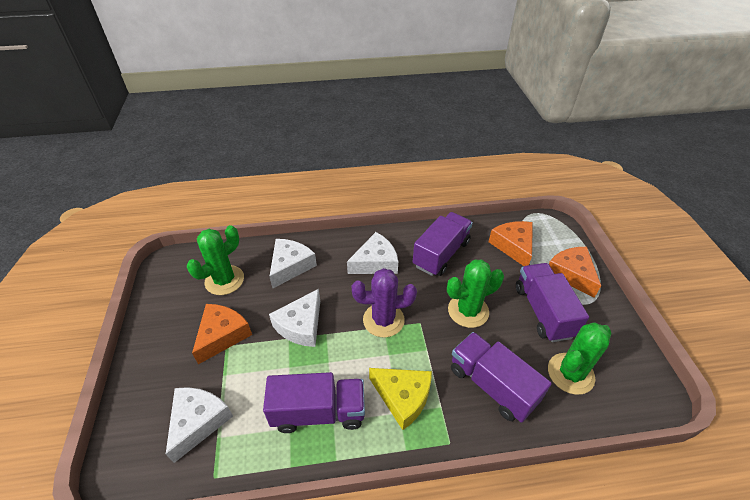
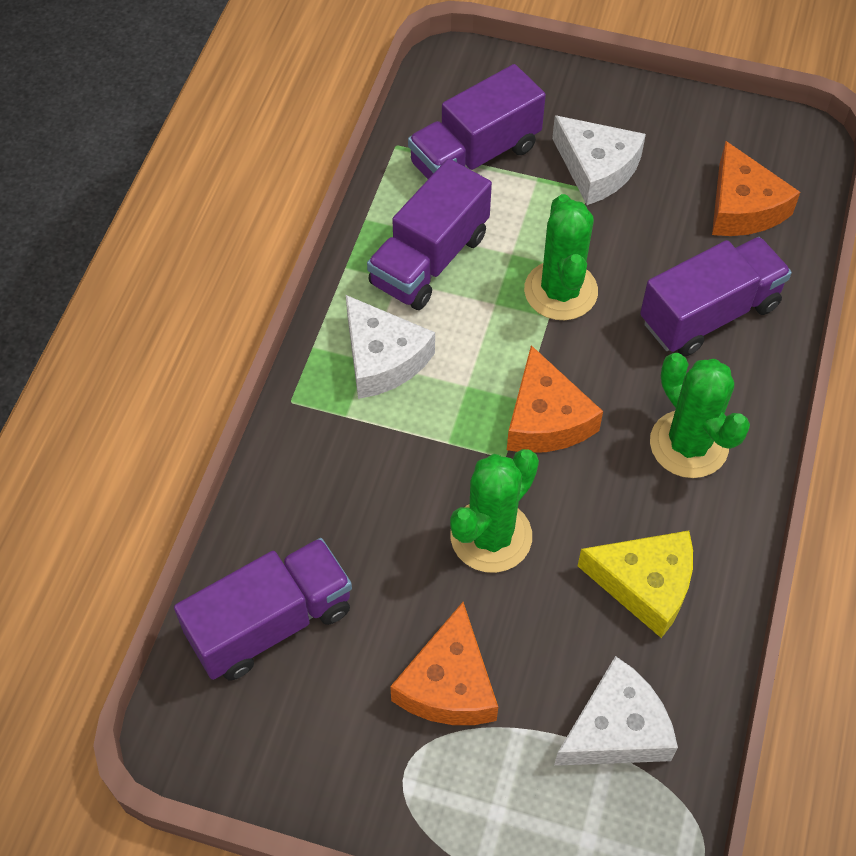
purple cactus: [352,268,417,337] = 1 -> none = 0
white cheese: [166,387,233,463] [269,239,317,289] [269,289,320,347] [347,232,398,274] = 4 -> [346,295,435,399] [552,115,646,205] [554,656,678,766] = 3

